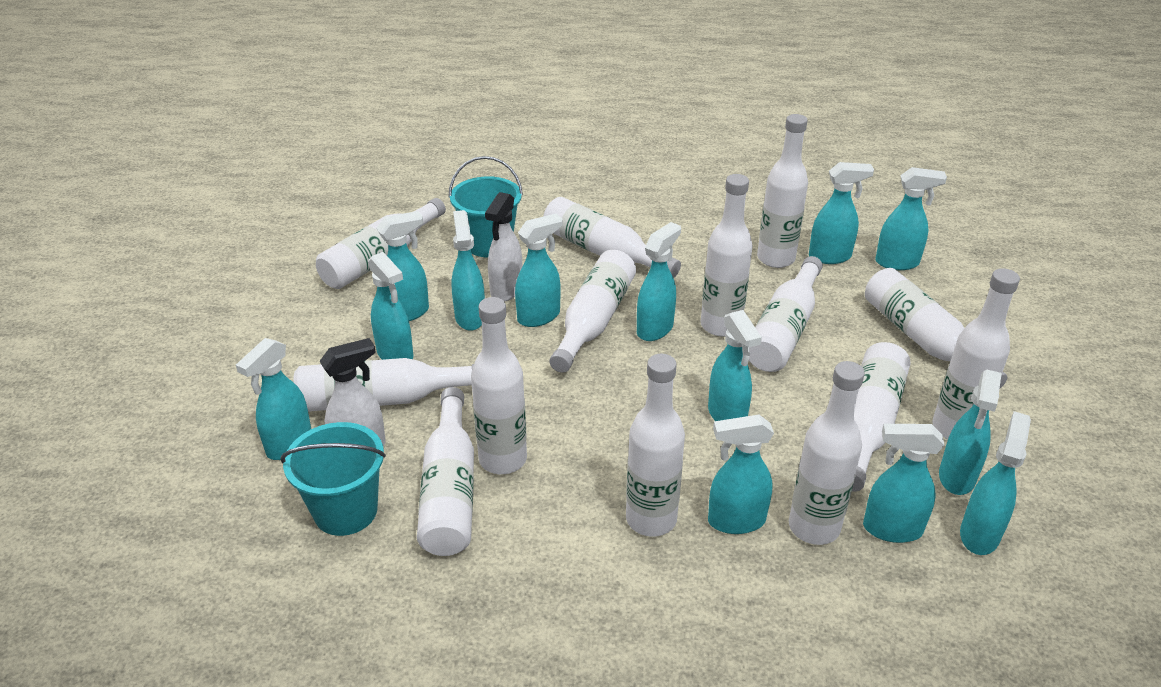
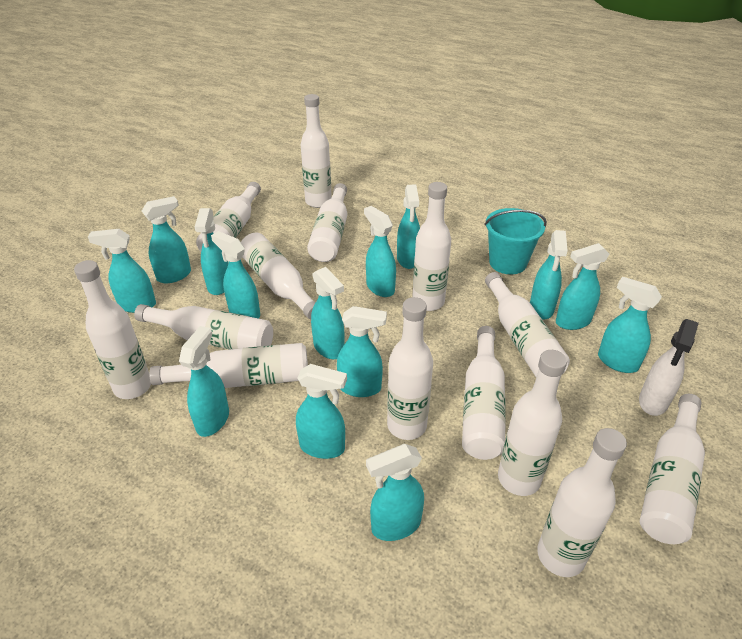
turquoise bucket: [280,422,386,536] [448,156,523,257] = 2 -> [485,208,547,274] = 1
turquoise spray bottle: [236,338,311,460] [368,252,413,360] [376,211,429,321] [452,210,485,331] [515,214,563,327] [637,222,681,341] [708,310,762,421] [708,415,774,534] [809,162,874,264] [863,424,944,543] [875,167,947,270] [939,370,1002,495] [960,411,1031,555] = 13 -> [88,229,156,313] [142,196,191,283] [179,326,229,437] [195,208,228,295] [211,231,260,319] [296,364,347,459] [311,267,345,359] [337,306,387,397] [364,206,396,297] [366,444,424,541] [397,184,420,269] [530,230,568,319] [556,243,609,330] [598,277,662,373] = 14
white spray bottle: [319,338,386,447] [485,192,522,302] = 2 -> [639,319,699,416] = 1

